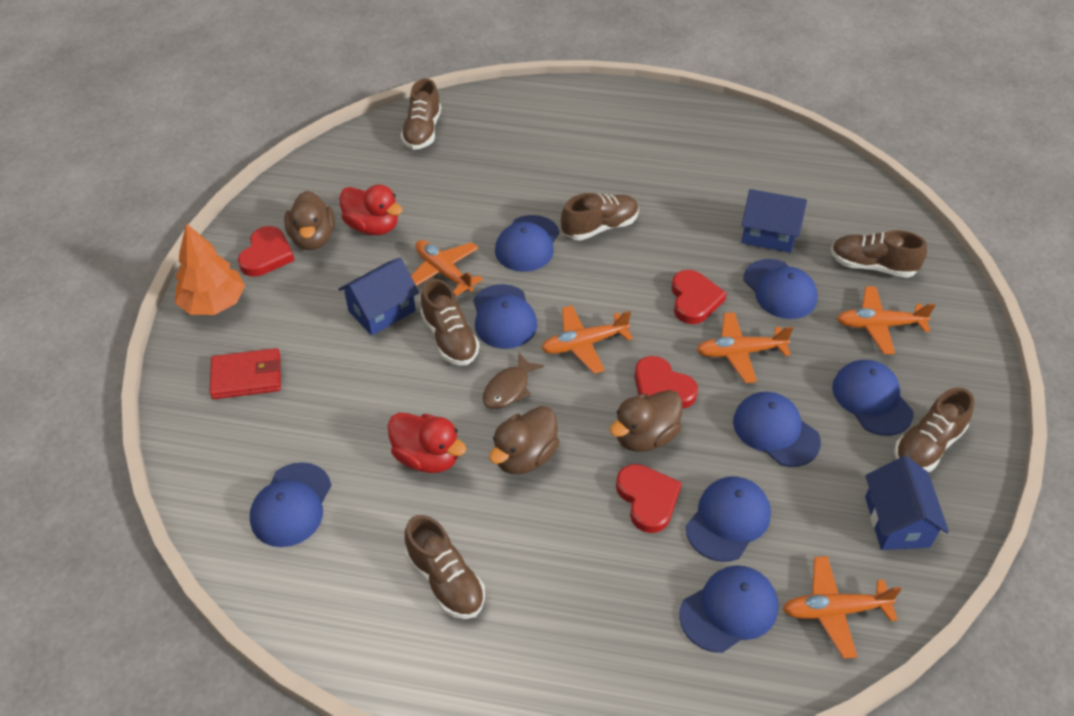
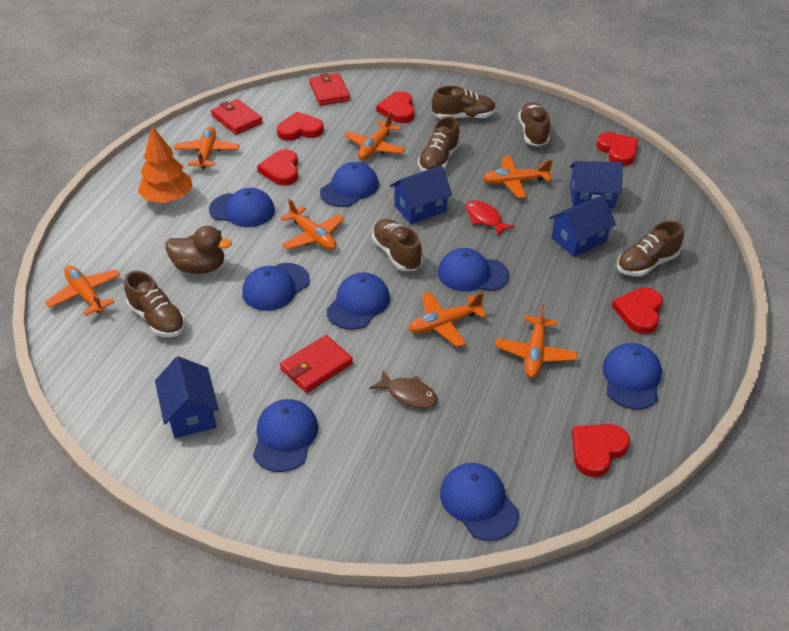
blue house: [338,258,419,336] [741,189,807,253] [865,456,949,550] = 3 -> [155,356,219,438] [390,166,452,224] [549,195,616,257] [570,161,623,209] = 4
brown duck: [284,191,335,250] [489,406,560,474] [610,390,682,452] = 3 -> [165,226,232,274] = 1
orange plane: [411,240,483,296] [541,305,633,374] [697,312,793,383] [783,556,902,659] [837,287,935,354] = 5 -> [45,266,120,316] [174,126,240,169] [280,198,345,250] [345,111,405,160] [409,292,487,347] [482,156,553,198] [495,304,577,378] = 7
red duck: [339,184,402,235] [388,413,466,473] = 2 -> none = 0
red fish: none = 0 -> [466,200,515,236] = 1
red heart: [238,226,295,277] [616,464,682,533] [635,356,698,409] [671,270,727,324] = 4 -> [257,149,298,186] [277,112,324,141] [376,91,415,123] [572,424,630,477] [596,132,639,166] [612,287,663,334] = 6
red wallet: [210,348,281,399] = 1 -> [211,99,263,135] [280,335,353,393] [309,73,350,106] = 3

